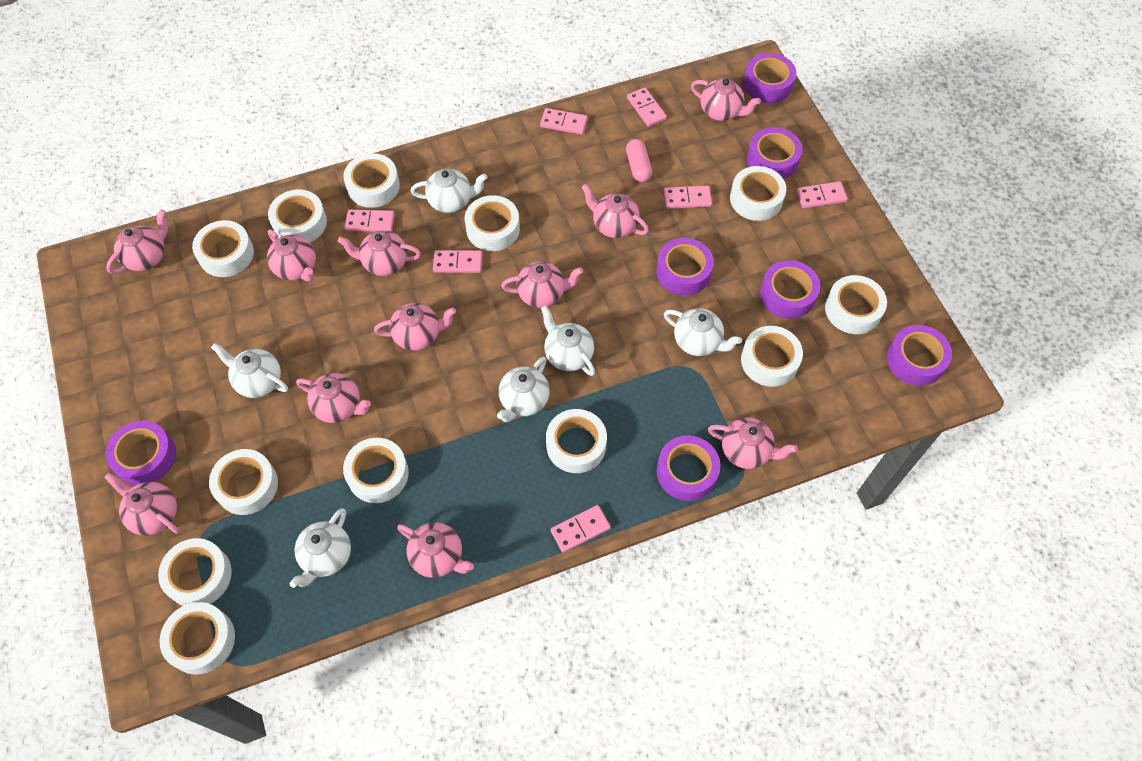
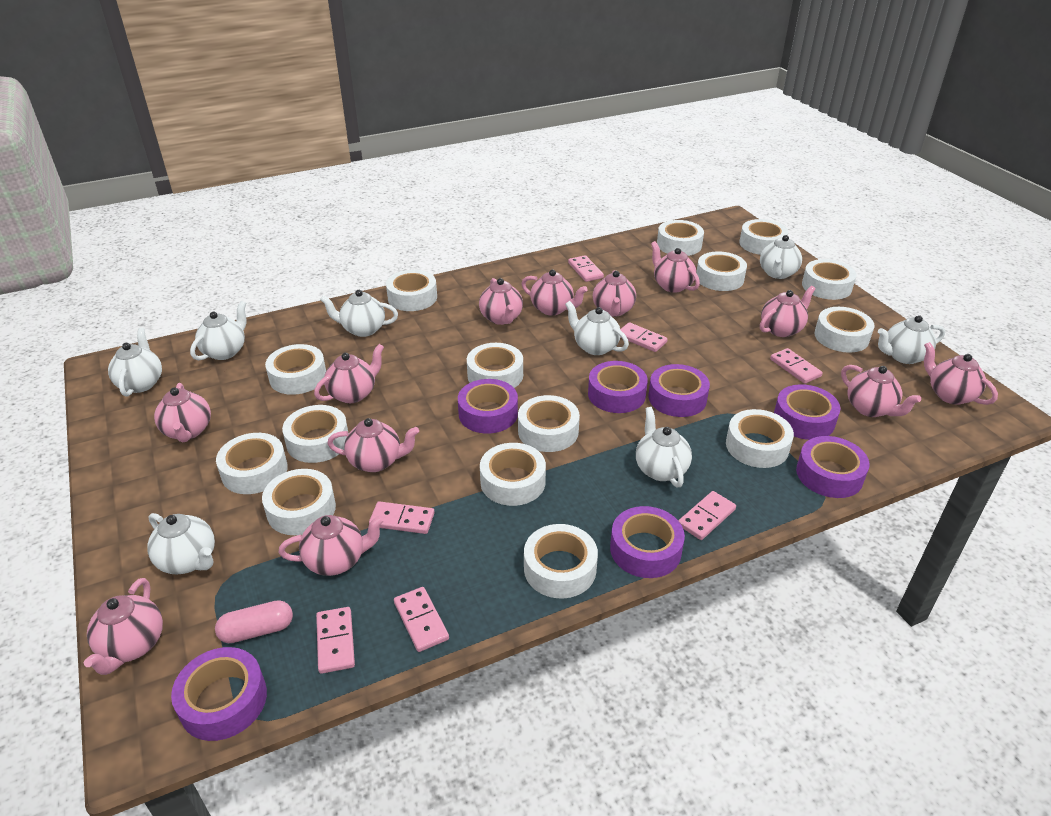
pink teapot: [104,473,180,536] [106,209,168,274] [267,230,316,281] [296,373,371,423] [338,230,421,276] [374,303,456,351] [397,522,474,578] [501,261,583,308] [581,184,649,238] [691,78,761,121] [708,417,798,469] = 11 -> [84,578,163,675] [154,383,211,442] [279,515,384,576] [314,344,384,403] [327,418,419,472] [479,278,523,325] [521,269,588,315] [593,270,636,317] [651,241,700,293] [760,286,816,337] [841,365,921,417] [924,342,998,405] = 12
white tape: [158,538,232,606] [160,602,235,675] [192,220,254,277] [209,449,278,515] [268,190,327,242] [343,153,400,208] [343,438,409,503] [465,195,520,251] [546,409,607,473] [730,166,786,221] [741,326,803,387] [825,275,887,334] = 12 -> [216,433,288,494] [262,469,336,535] [265,344,326,395] [282,405,349,463] [386,270,437,311] [467,343,523,388] [480,443,546,506] [518,395,580,452] [524,524,598,599] [657,220,704,256] [696,251,747,291] [726,409,794,468] [739,219,788,255] [802,259,856,300] [814,307,874,353] = 15
white teapot: [211,343,288,398] [289,508,351,588] [411,169,487,213] [497,357,550,422] [541,306,595,376] [664,308,742,356] = 6 -> [108,328,162,397] [147,513,215,574] [190,301,247,361] [320,290,398,337] [565,301,629,355] [636,407,692,488] [760,235,802,279] [878,315,945,364] = 8

